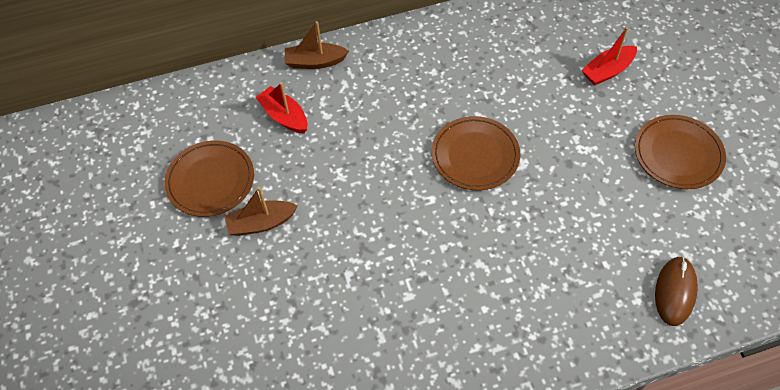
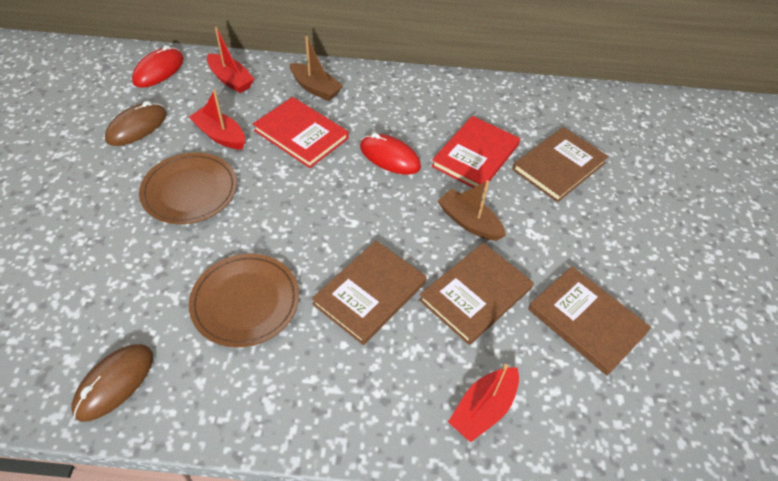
brown book: none = 0 -> [312,241,427,345] [419,243,534,345] [512,127,609,202] [528,266,651,376] = 4
brown mouse: [655,257,698,326] = 1 -> [72,344,153,422] [105,101,167,146] = 2
brown plate: [165,140,254,217] [432,116,520,190] [635,115,726,189] = 3 -> [139,153,237,224] [189,254,299,348] = 2
red boat: [256,82,308,134] [582,27,637,85] = 2 -> [189,89,245,150] [207,27,254,93] [448,364,519,443] = 3
red book: none = 0 -> [253,97,349,168] [431,116,520,188] = 2
red mouse: none = 0 -> [132,45,184,88] [360,133,421,175] = 2

